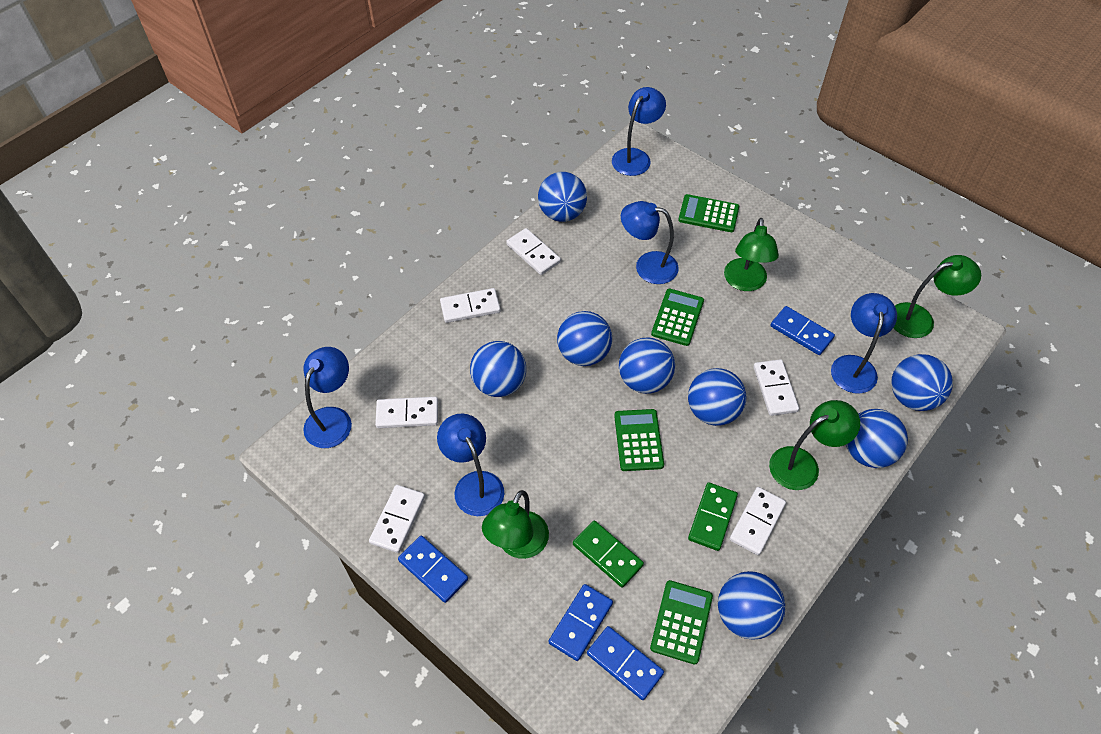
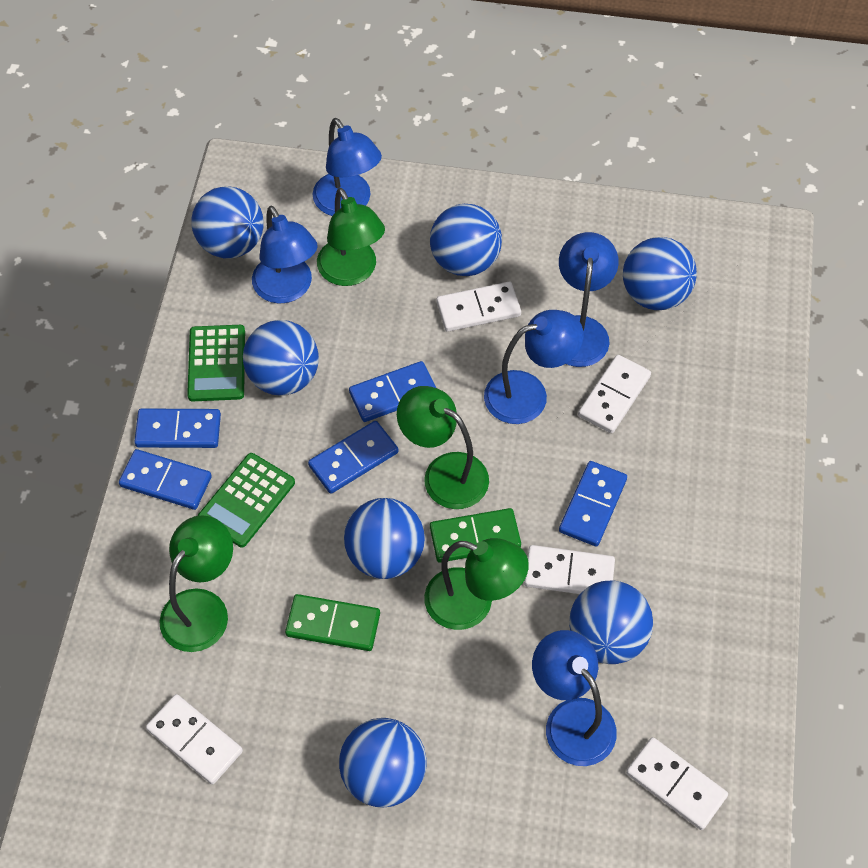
blue ball: [470,341,526,397] [538,172,587,222] [557,311,612,366] [619,337,675,394] [688,368,746,426] [718,571,785,640] [846,409,908,468] [891,354,953,411] = 8 -> [191,186,264,259] [243,320,319,396] [339,718,427,808] [344,498,425,579] [430,204,502,276] [569,580,653,664] [623,237,697,310] = 7
blue domino: [398,536,468,603] [549,584,613,661] [587,626,664,700] [771,306,835,355] = 4 -> [119,449,212,510] [134,408,221,448] [308,421,398,494] [349,361,436,422] [559,461,627,547] = 5
green calculator: [614,409,664,471] [650,580,713,665] [651,289,704,346] [678,194,739,232] = 4 -> [187,325,245,401] [198,453,295,547] = 2
white domino: [369,485,425,553] [375,397,438,428] [440,288,501,323] [506,228,561,275] [730,487,786,555] [753,359,799,416] = 6 -> [146,694,243,784] [437,282,521,332] [524,545,615,594] [578,355,651,433] [626,737,728,830] = 5

